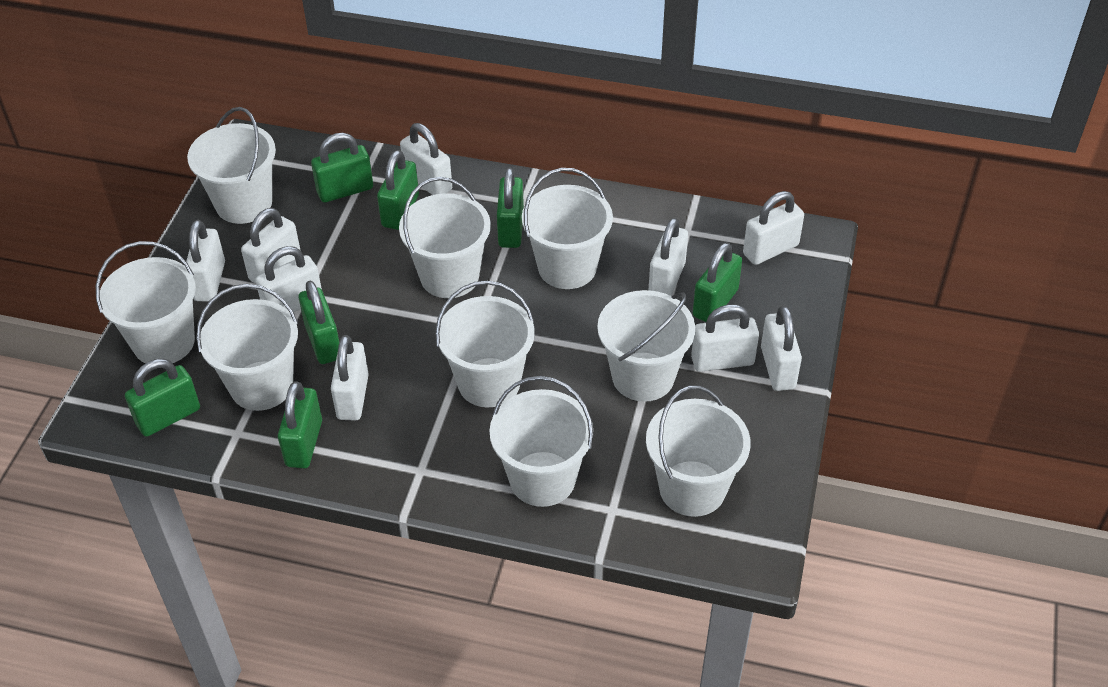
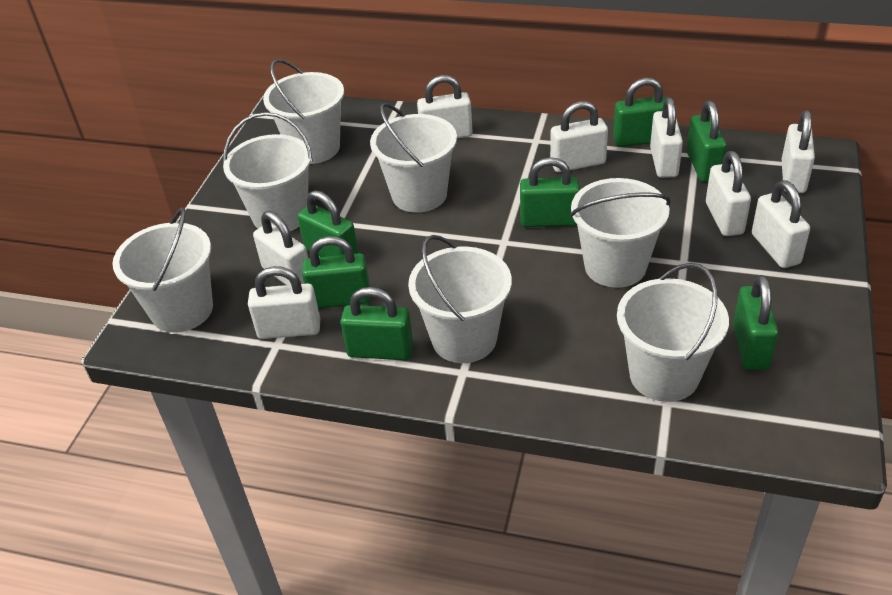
white bucket: [96,241,196,363] [187,107,276,224] [196,284,298,411] [399,177,491,298] [435,280,535,407] [490,376,593,507] [522,168,613,289] [597,290,695,402] [646,385,750,517] = 9 -> [112,207,213,333] [223,112,313,231] [263,59,344,164] [370,103,457,213] [408,235,512,363] [570,178,671,288] [617,263,729,402] = 7
white padlock: [186,220,225,301] [241,208,301,284] [255,246,322,312] [331,335,369,421] [400,123,452,195] [649,218,688,296] [691,304,759,372] [743,191,804,265] [761,306,802,391] = 9 -> [248,266,320,339] [253,211,308,285] [417,75,473,138] [550,101,608,172] [650,97,683,178] [706,151,751,236] [752,180,810,268] [782,110,815,193] = 8

